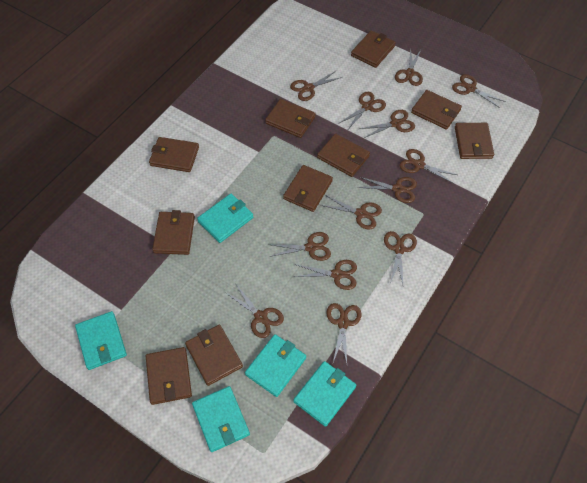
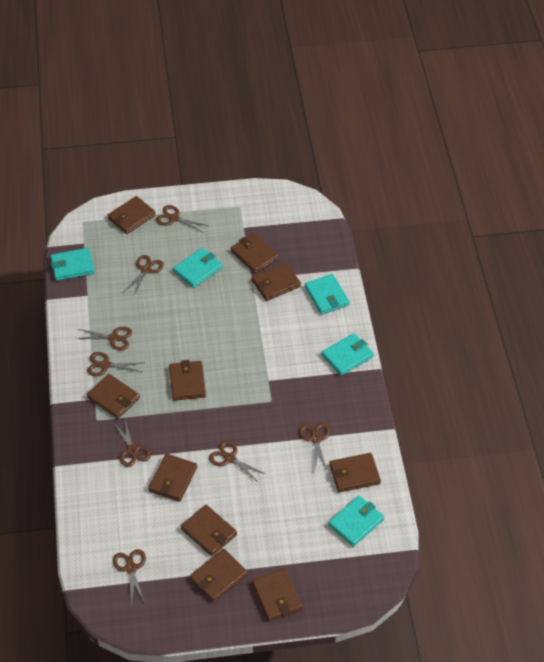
brown scissors: [226,285,284,338] [269,232,331,261] [290,71,342,101] [295,260,357,290] [321,195,382,229] [327,303,361,364] [340,92,386,129] [357,177,417,203] [359,110,415,138] [384,231,417,284] [395,47,423,86] [399,149,457,184] [452,74,506,108] = 13 -> [75,327,132,350] [87,352,142,376] [113,420,151,467] [113,549,146,605] [124,255,164,297] [156,205,208,232] [209,441,265,482] [299,423,330,470] = 8

